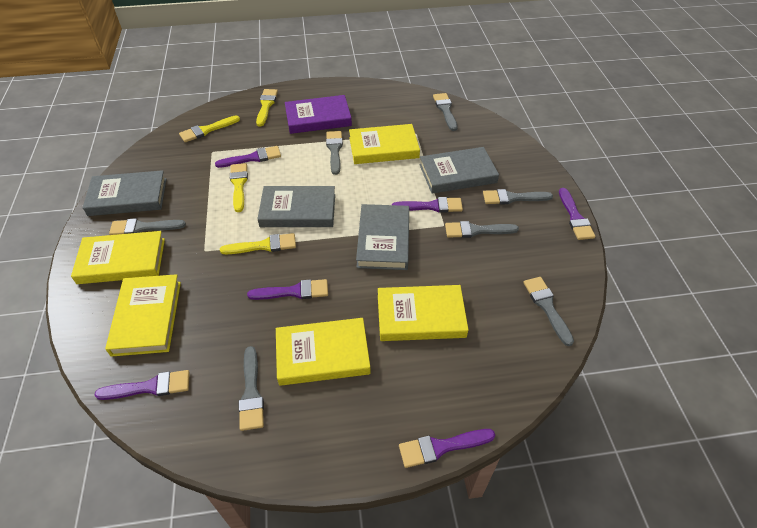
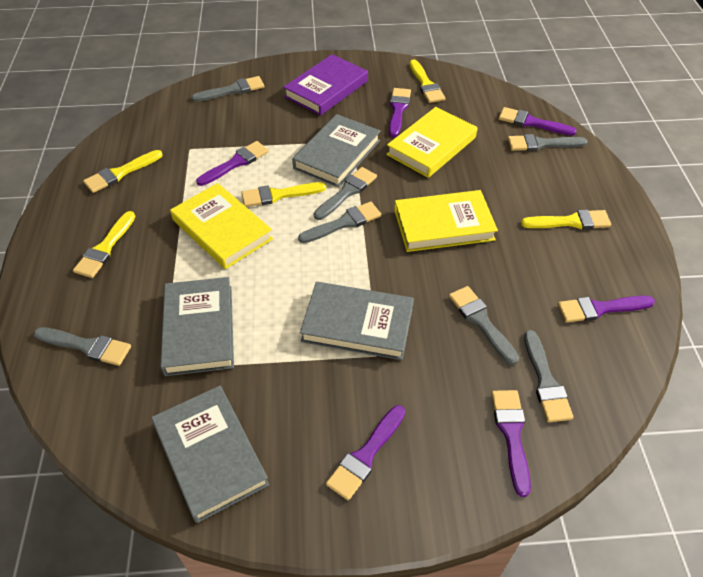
yellow book: [71,231,165,284] [105,274,181,357] [276,318,370,386] [349,124,420,164] [378,285,468,341] = 5 -> [170,183,273,269] [386,107,478,178] [394,190,498,252] = 3
yellow brush: [179,115,240,142] [220,233,296,254] [230,163,248,212] [256,89,278,126] = 4 -> [73,211,136,278] [83,150,163,193] [241,182,326,207] [410,59,445,103] [521,210,611,229] = 5

